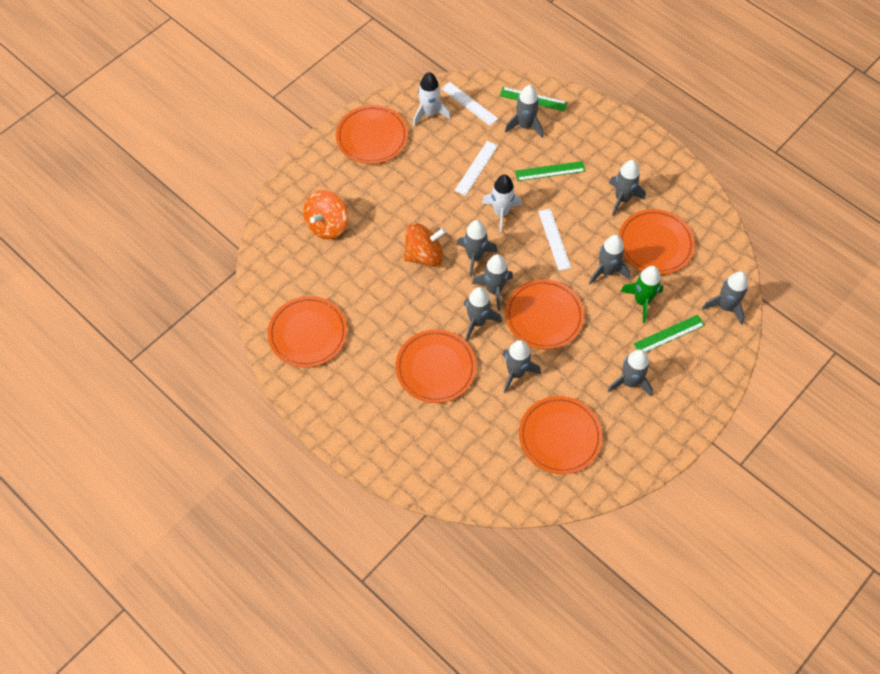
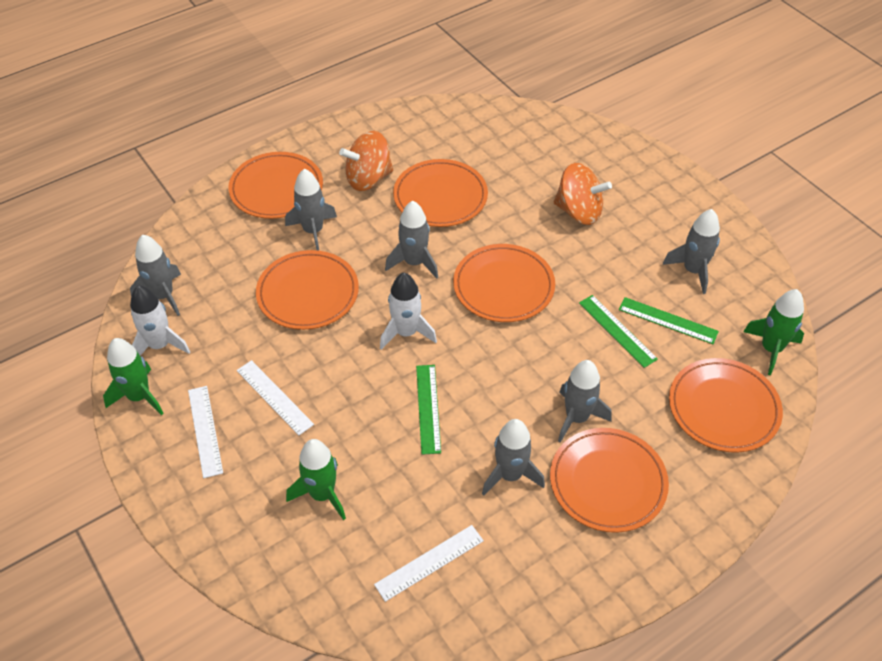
green rocket: [620,266,663,323] = 1 -> [103,338,163,415] [286,439,346,520] [743,289,804,375] = 3
grey rocket: [457,220,497,277] [464,287,502,342] [472,254,513,311] [502,340,541,393] [505,85,543,138] [589,235,630,285] [607,349,653,396] [609,160,646,216] [702,271,748,325] = 9 -> [130,235,181,316] [285,169,337,251] [385,201,438,279] [482,419,545,496] [558,360,612,443] [663,209,720,294] = 6

